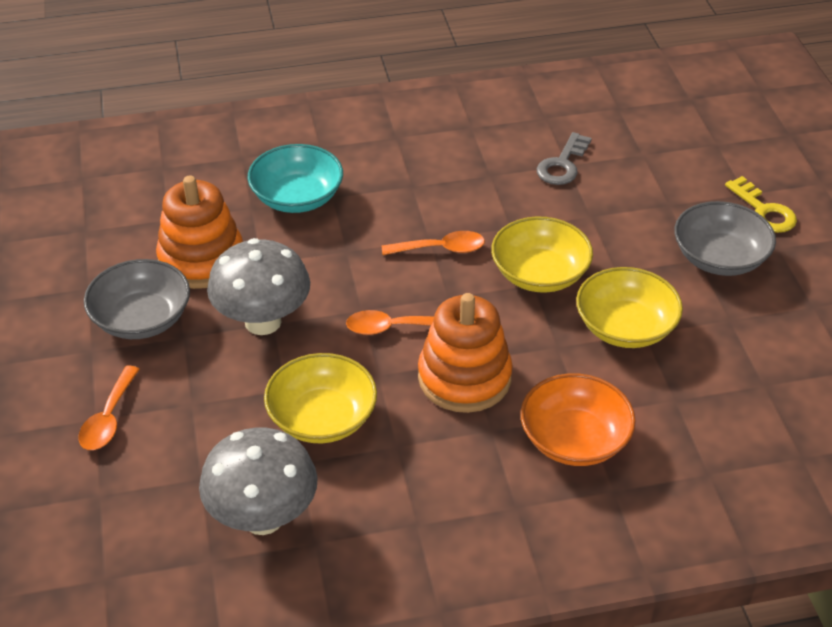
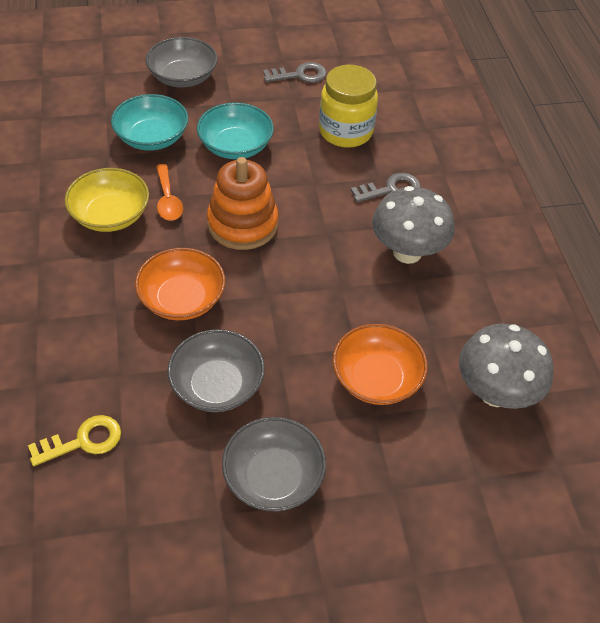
grey bowl: [84,259,190,339] [674,201,776,276] = 2 -> [145,37,217,88] [167,329,265,412] [222,417,326,511] = 3
grey key: [537,132,592,185] = 1 -> [263,62,326,83] [351,173,421,202] = 2
orange bowl: [520,373,636,466] = 1 -> [135,248,225,320] [332,324,428,405] = 2
orange spoon: [78,365,140,450] [346,310,434,335] [382,231,485,255] = 3 -> [156,164,183,221] = 1
orange stacking toy: [156,176,243,289] [418,293,513,413] = 2 -> [207,157,278,250] = 1
turquoise bowl: [248,144,343,213] = 1 -> [111,94,188,150] [197,103,274,159] = 2
yellow bowl: [264,353,377,443] [491,216,593,293] [576,267,683,348] = 3 -> [65,168,149,232] = 1
yellow jar: none = 0 -> [319,65,378,148] = 1

